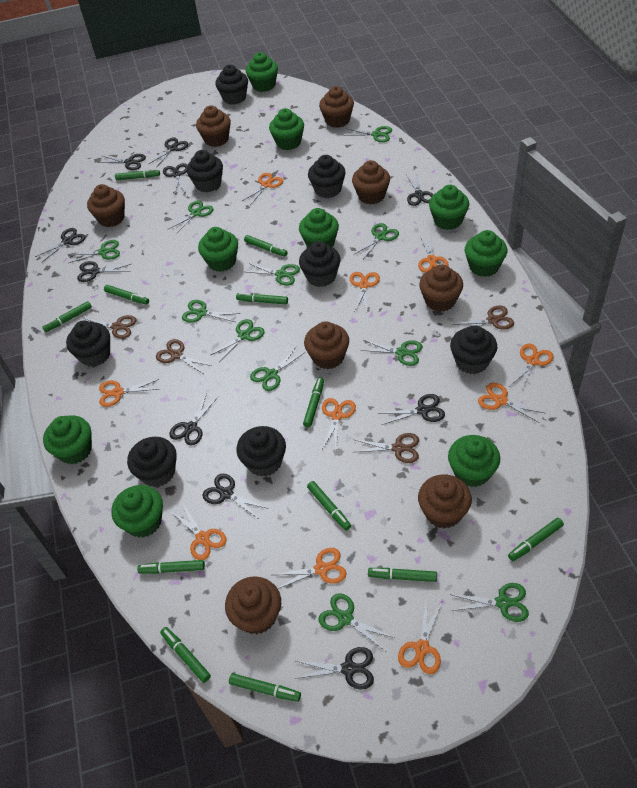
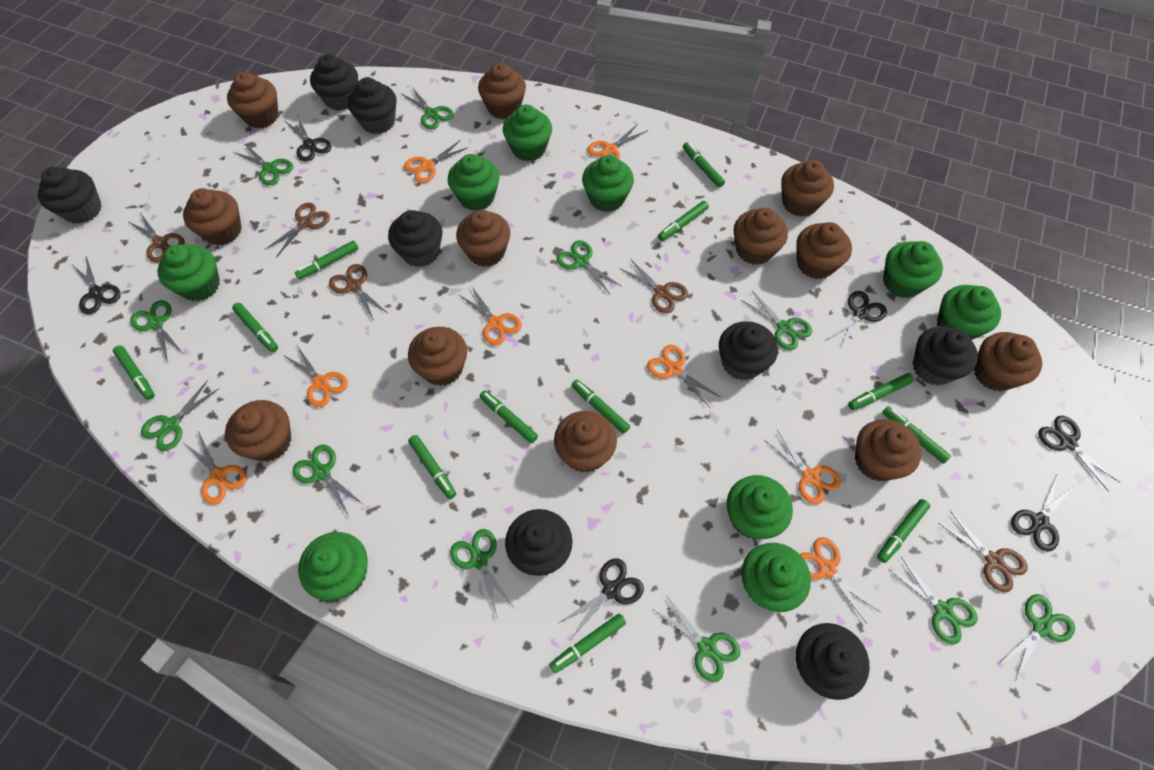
black scissors: [35,228,86,262] [77,261,131,282] [98,154,146,170] [149,138,188,168] [163,163,187,193] [169,393,218,446] [202,474,268,520] [295,647,374,690] [381,394,445,425] [406,172,433,206] = 10 -> [72,256,121,315] [285,115,332,162] [559,558,644,639] [827,291,887,349] [1011,475,1074,552] [1038,416,1121,492] = 6
brown cupcake: [87,184,125,227] [196,106,231,147] [225,576,281,634] [304,321,349,369] [319,86,354,128] [352,160,390,204] [418,475,472,529] [419,264,463,312] = 8 -> [183,188,242,245] [225,400,291,462] [227,72,279,129] [408,327,467,386] [456,210,510,267] [478,63,526,119] [554,411,617,473] [733,208,788,265] [781,160,834,217] [796,222,852,279] [855,419,922,481] [974,332,1042,391] = 12
brown scissors: [83,315,137,339] [156,339,212,373] [353,433,419,463] [452,306,514,330] = 4 -> [127,213,185,262] [265,202,330,257] [329,264,387,321] [619,259,688,313] [938,511,1028,593] = 5
orange scissors: [99,379,159,407] [170,502,227,560] [241,173,283,205] [273,548,347,589] [322,398,356,449] [350,272,380,313] [398,602,442,674] [418,234,449,273] [478,383,544,423] [510,344,553,393] = 10 -> [184,431,247,504] [283,344,348,407] [404,140,469,183] [458,287,522,345] [587,124,648,159] [647,345,721,406] [764,430,841,504] [800,537,880,624] = 8

